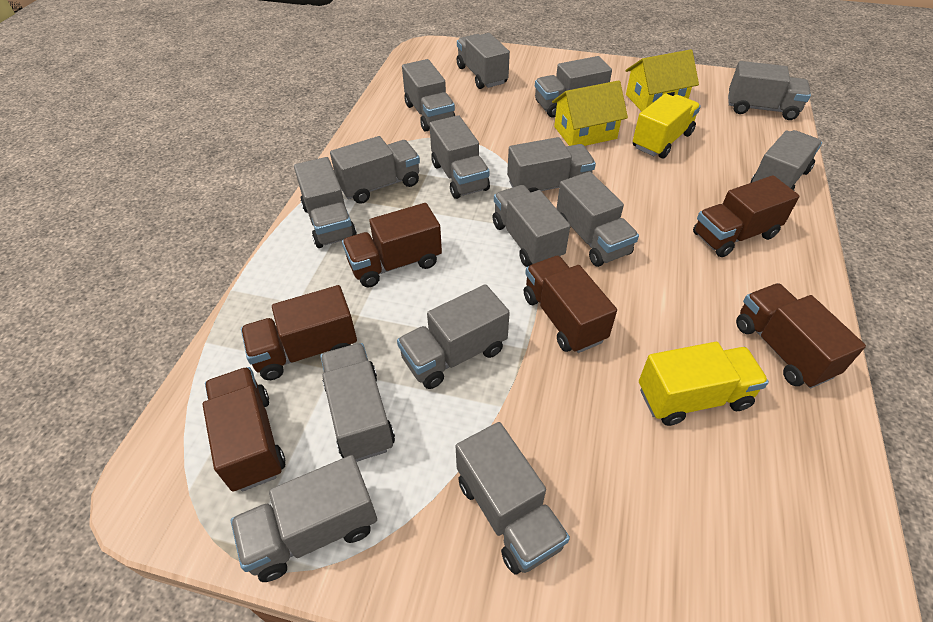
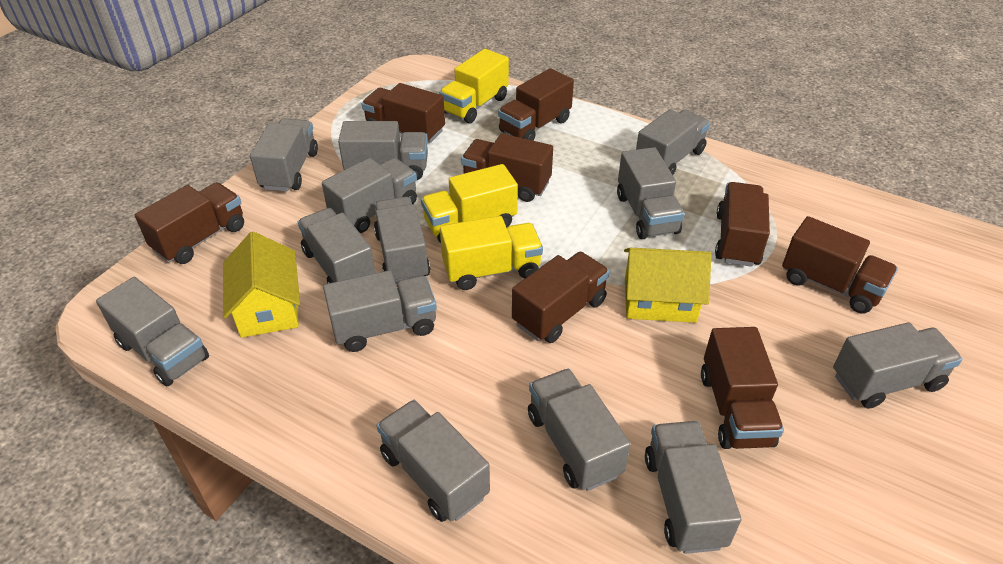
brown truck: [203,367,285,492] [241,285,357,380] [342,203,442,287] [524,256,617,353] [693,175,799,257] [736,283,866,388] = 6 -> [135,182,244,264] [362,83,445,143] [461,134,553,202] [498,68,574,141] [512,252,610,343] [701,327,784,449] [715,182,770,267] [782,216,898,313] = 8
grey truck: [231,455,377,582] [294,157,357,248] [320,343,395,462] [330,136,420,204] [397,284,510,389] [402,59,455,132] [429,115,490,199] [456,422,570,575] [457,33,510,89] [493,185,570,267] [507,137,596,192] [535,56,612,118] [556,172,639,267] [728,61,811,120] [750,130,822,191] = 15 -> [96,277,209,386] [250,119,318,191] [298,208,375,284] [322,158,417,233] [323,270,437,352] [338,121,428,180] [374,197,430,284] [377,400,490,522] [528,369,631,491] [617,147,685,239] [636,109,710,175] [645,421,741,554] [833,322,963,409] = 13
yellow truck: [633,94,701,159] [639,342,769,426] = 2 -> [421,164,518,243] [439,49,509,123] [440,216,543,290] = 3

